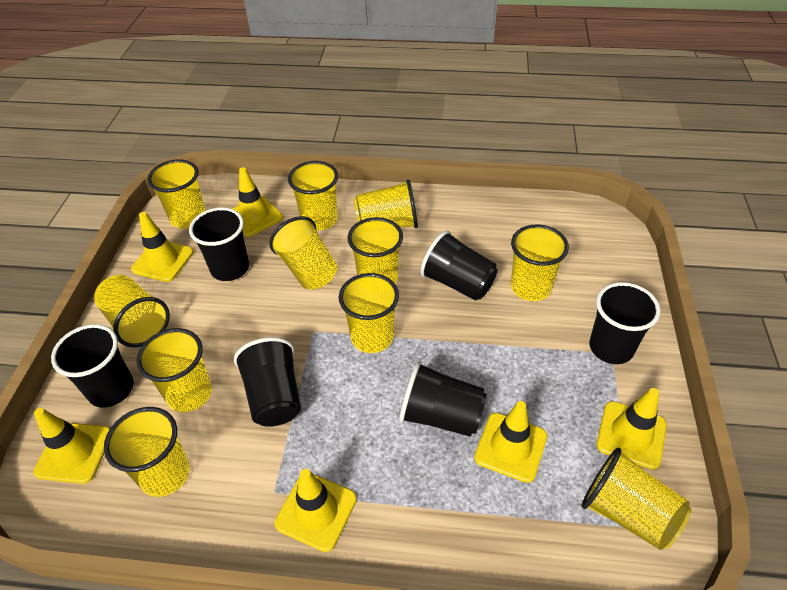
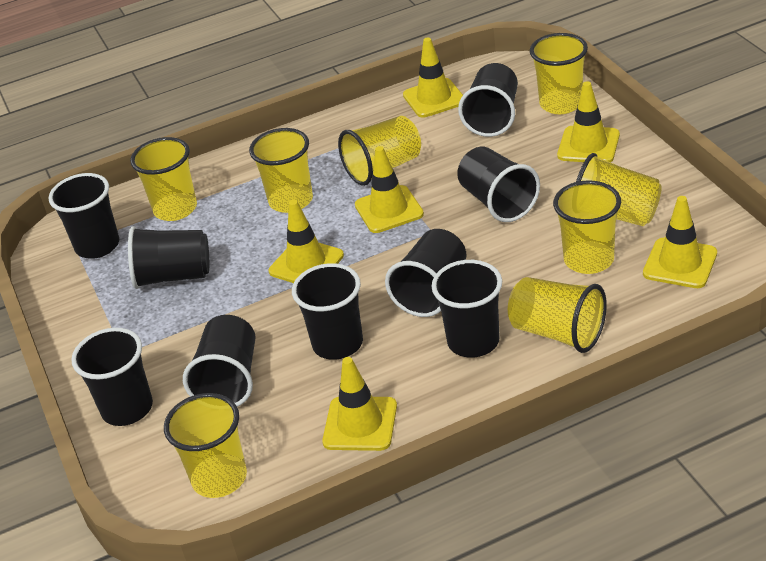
black cup: [51,324,134,408] [189,207,249,281] [234,337,301,427] [399,361,487,437] [420,231,498,301] [589,282,661,364] = 6 -> [48,173,119,259] [71,328,153,426] [128,226,209,289] [183,315,255,407] [292,263,363,360] [385,229,466,317] [431,260,502,357] [457,146,540,222] [458,63,518,137] = 9
yellow cup: [94,275,170,347] [104,407,190,497] [136,328,212,412] [147,159,206,229] [269,216,337,289] [288,161,338,231] [339,273,399,353] [348,217,403,284] [354,180,418,228] [511,224,569,301] [581,448,691,550] = 11 -> [130,137,197,221] [164,393,247,498] [249,128,313,213] [338,116,421,186] [508,277,607,353] [530,33,588,114] [553,180,621,274] [576,153,662,226] = 8

